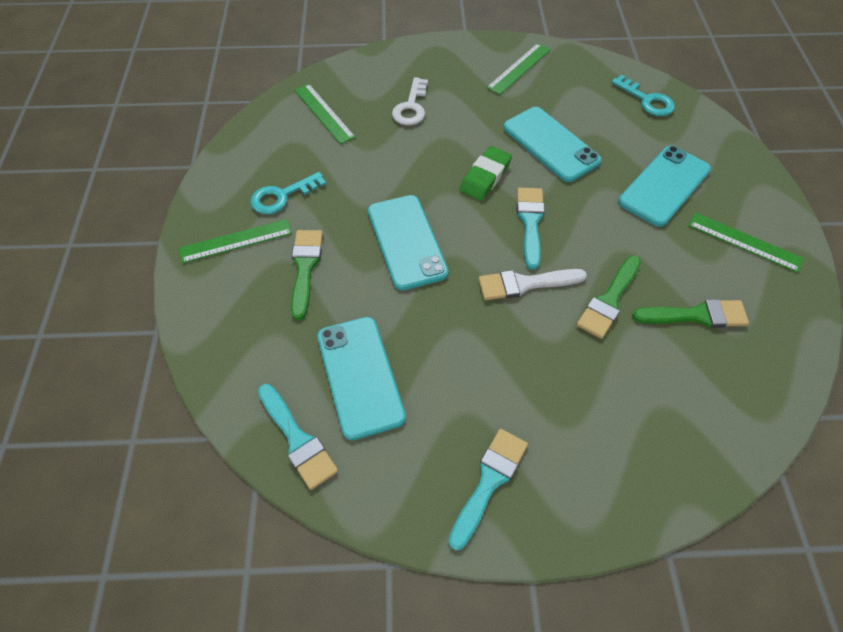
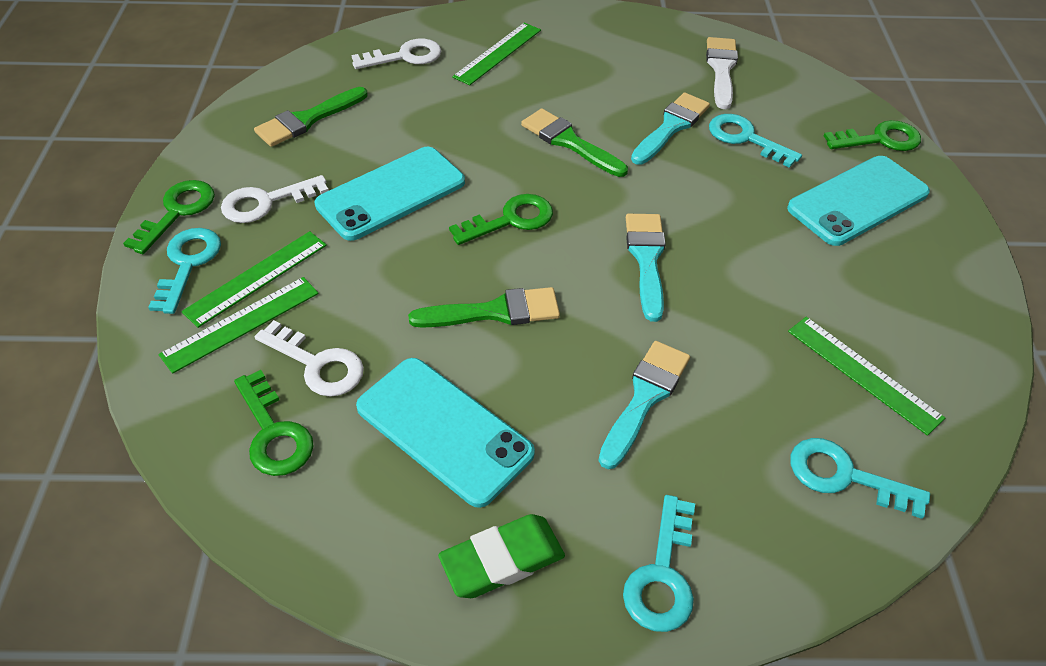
green key: none = 0 -> [123,180,215,254] [234,370,314,476] [449,194,553,245] [824,120,921,151] = 4
turquoise key: [250,172,326,214] [611,75,675,116] = 2 -> [148,228,221,314] [623,495,695,632] [709,114,802,168] [790,438,930,519] = 4
turquoise phone: [317,317,406,440] [368,195,449,290] [503,107,602,182] [618,146,711,227] = 4 -> [315,147,465,241] [356,358,535,508] [787,156,930,246] = 3
white key: [392,77,428,125] = 1 -> [221,175,329,223] [255,320,364,397] [351,39,441,69] = 3

